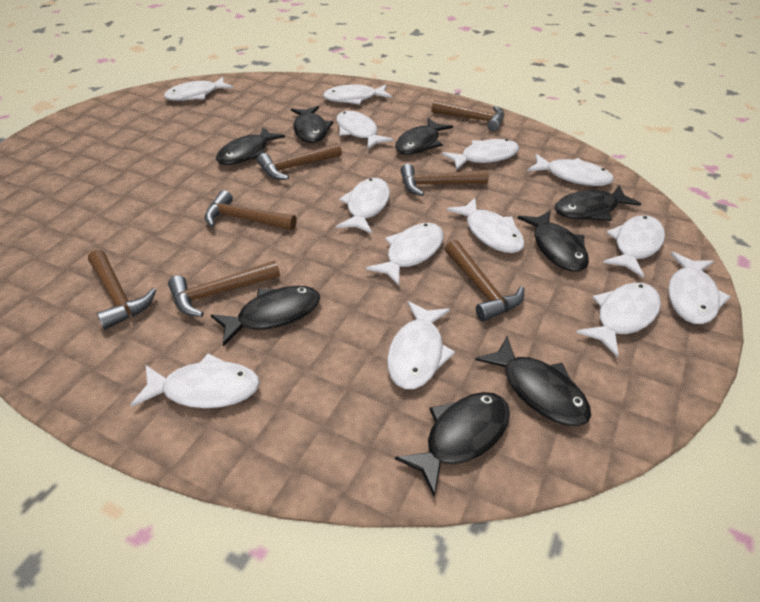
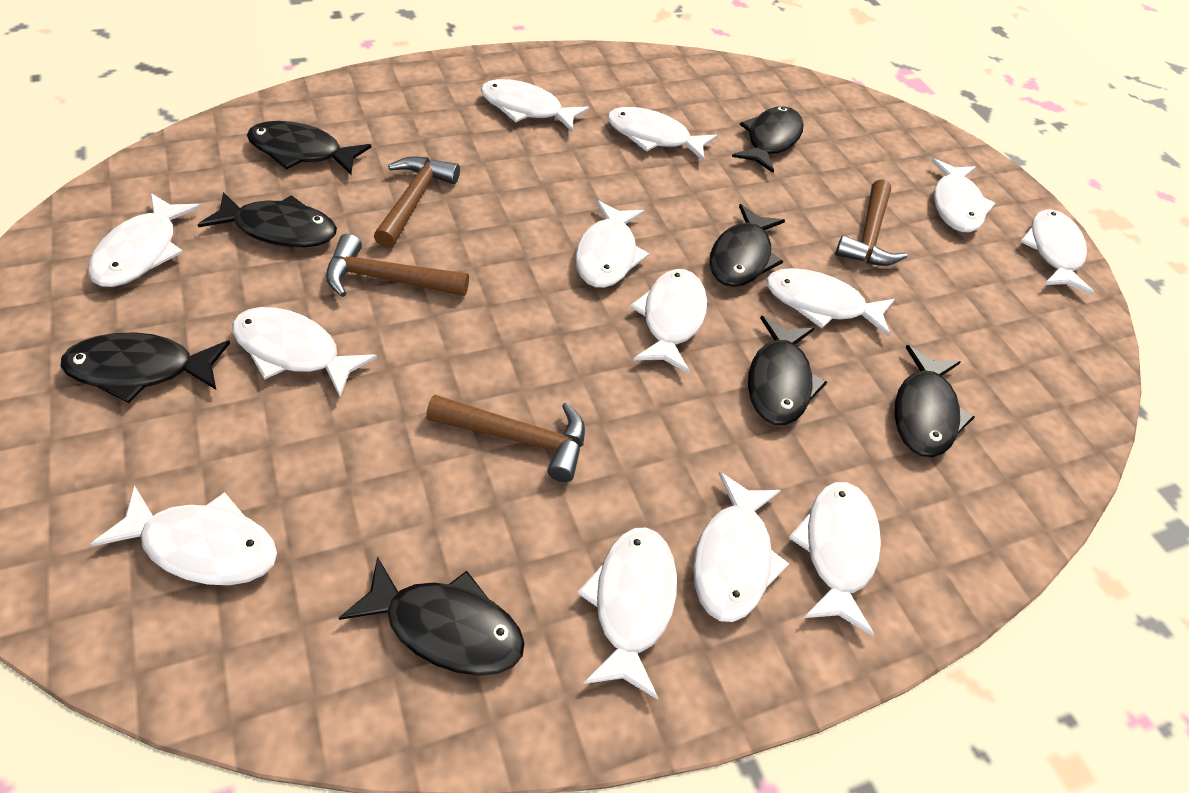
brown hammer: [88,250,156,330] [168,261,280,317] [204,190,296,230] [257,143,342,180] [400,164,489,196] [431,100,504,131] [445,240,524,322] = 7 -> [326,234,469,297] [374,156,460,248] [426,395,585,482] [835,179,907,266] = 4

